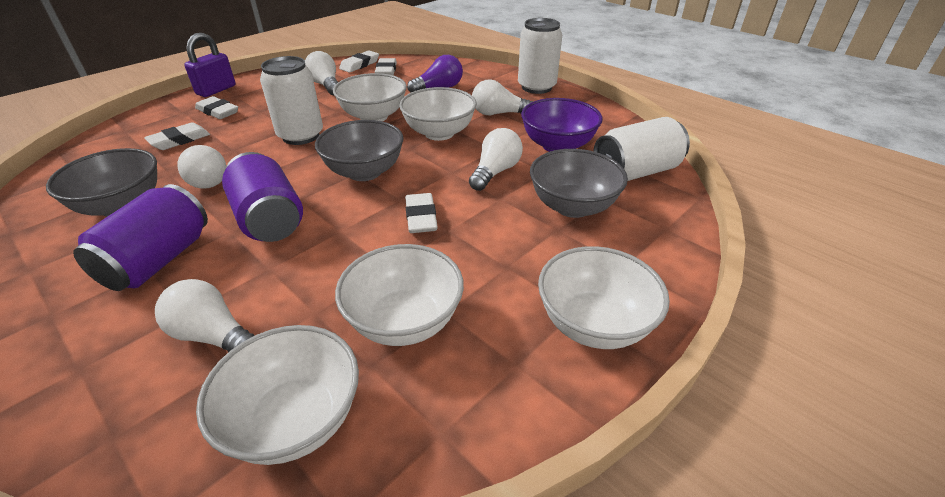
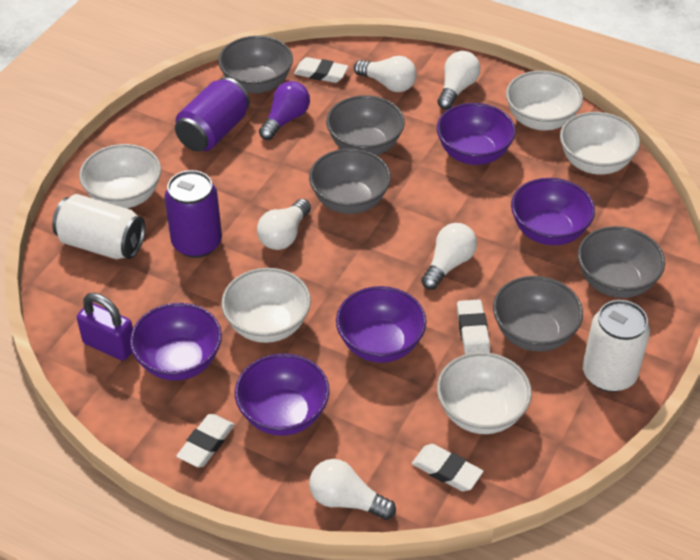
grey bowl: [46,148,157,217] [315,120,403,181] [530,149,628,218] = 3 -> [218,36,293,93] [309,149,391,214] [326,95,405,155] [493,276,583,352] [578,226,665,298] = 5
purple bowl: [521,98,603,152] = 1 -> [130,303,222,381] [235,353,330,436] [336,286,427,363] [437,103,516,165] [511,178,595,245] = 5
white can: [260,56,323,145] [518,18,562,94] [593,117,690,181] = 3 -> [52,194,145,259] [583,300,650,392] = 2
white eraser: [144,122,210,150] [195,96,238,119] [339,50,379,73] [375,58,397,75] [405,193,438,233] = 5 -> [176,414,235,467] [294,57,348,83] [412,444,483,491] [457,300,490,354] = 4

